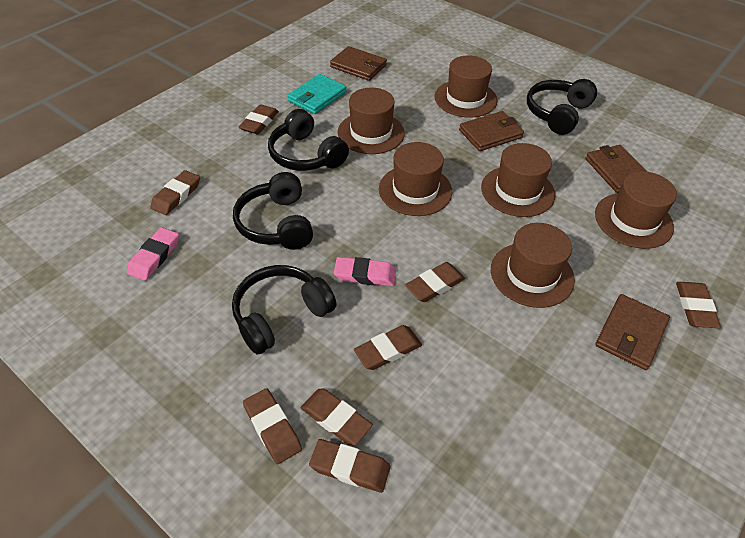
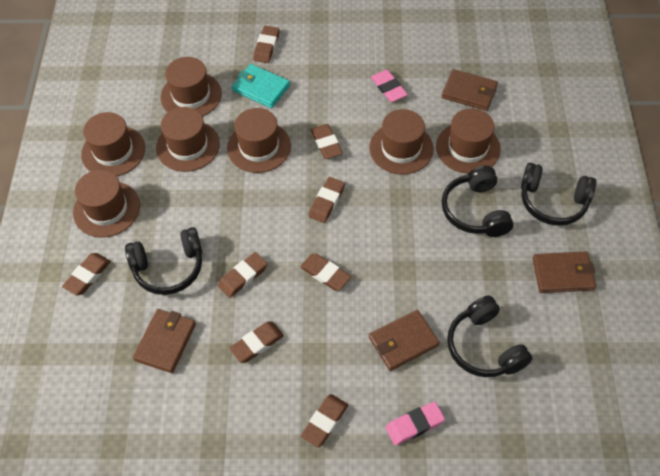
brown hat: [338,88,405,154] [379,142,452,216] [434,56,498,118] [481,143,555,217] [491,223,575,308] [595,171,677,249] = 6 -> [73,170,140,238] [81,112,145,176] [156,107,220,172] [160,57,222,117] [227,108,291,173] [369,109,434,175] [436,108,501,174] = 7

